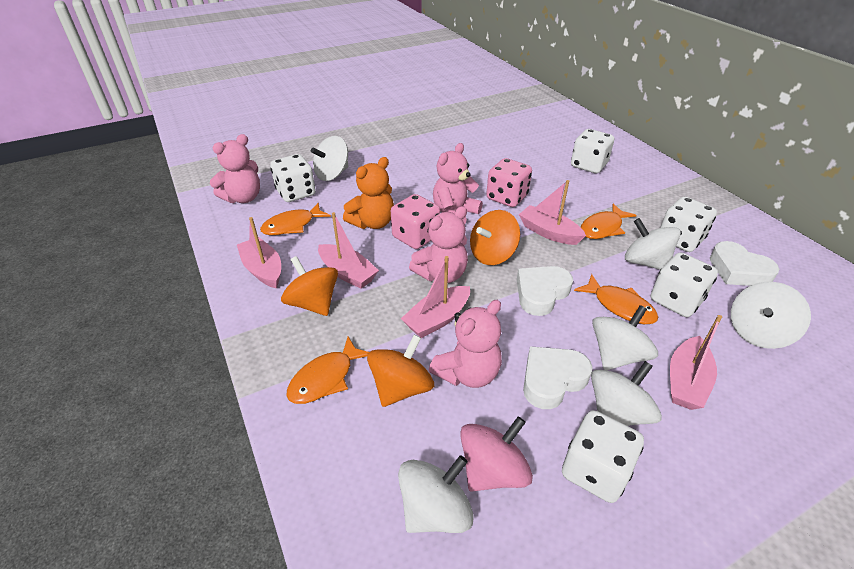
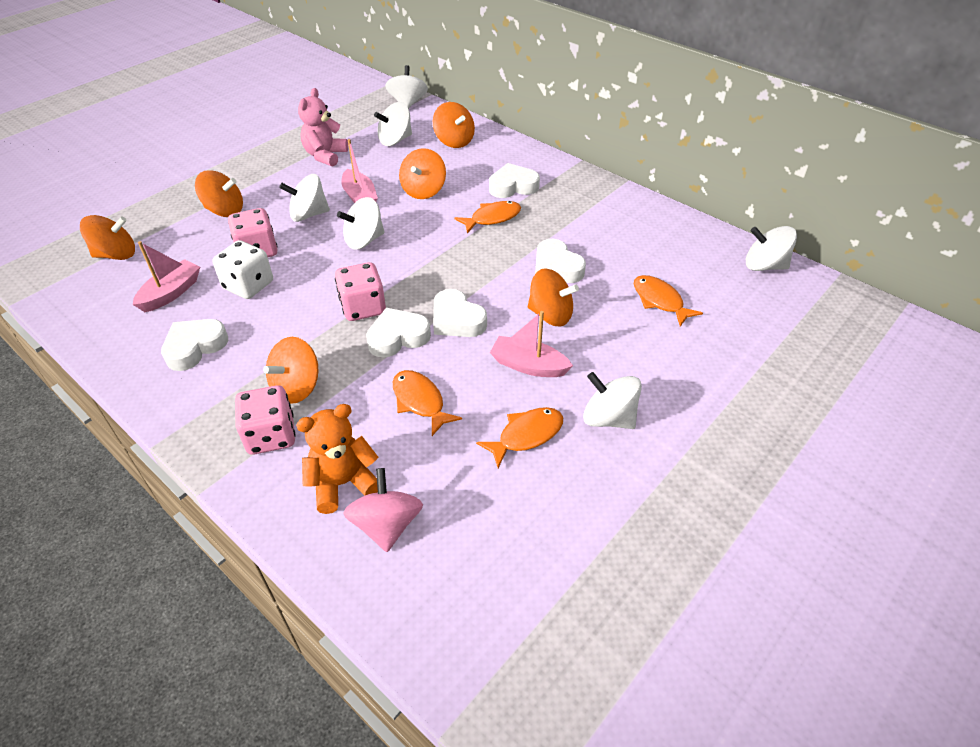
orange spinning top: [281,256,338,316] [367,335,434,407] [470,210,520,265] = 3 -> [80,215,135,260] [195,170,243,217] [263,337,318,404] [399,148,446,199] [433,102,475,148] [528,268,579,327] = 6
pink boat: [237,217,281,288] [318,212,379,289] [401,256,470,338] [519,180,586,245] [670,315,722,410] = 5 -> [133,241,200,312] [341,139,378,203] [490,311,573,377] = 3
pink dice: [391,194,440,249] [486,158,532,207] = 2 -> [228,208,278,257] [235,385,296,455] [335,262,386,321] = 3
pink teddy bear: [210,134,260,203] [409,206,468,283] [429,300,502,388] [433,143,483,224] = 4 -> [298,88,348,167] = 1
white dice: [270,154,316,202] [562,410,644,503] [571,129,614,173] [651,252,718,317] [660,197,717,252] = 5 -> [212,240,273,299] = 1
white heart: [517,266,573,316] [523,346,593,409] [710,241,780,286] = 3 -> [161,319,228,371] [366,308,431,358] [433,289,487,337] [489,163,540,198] [535,239,586,283] = 5

